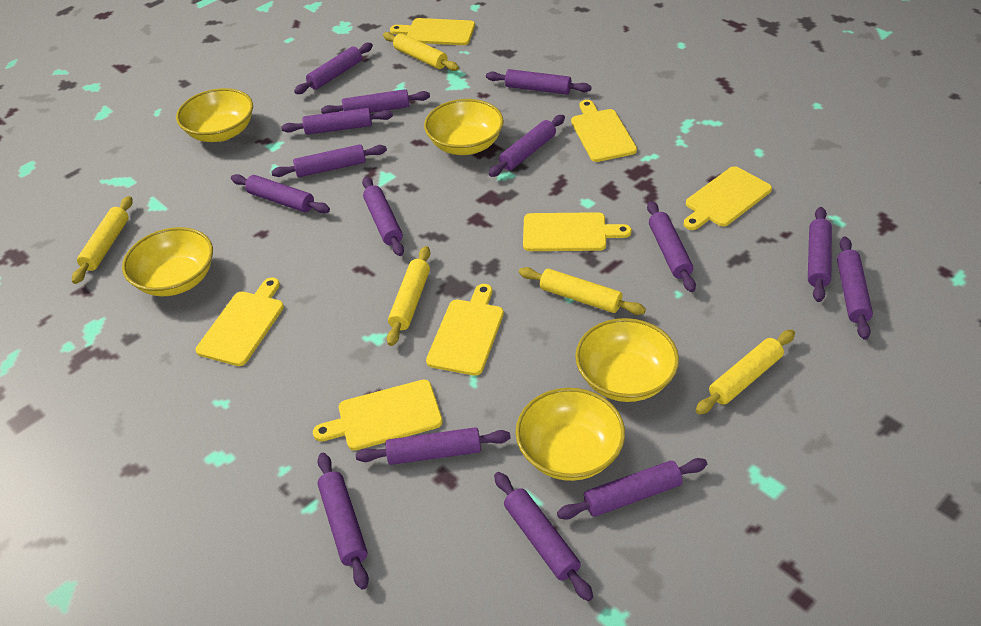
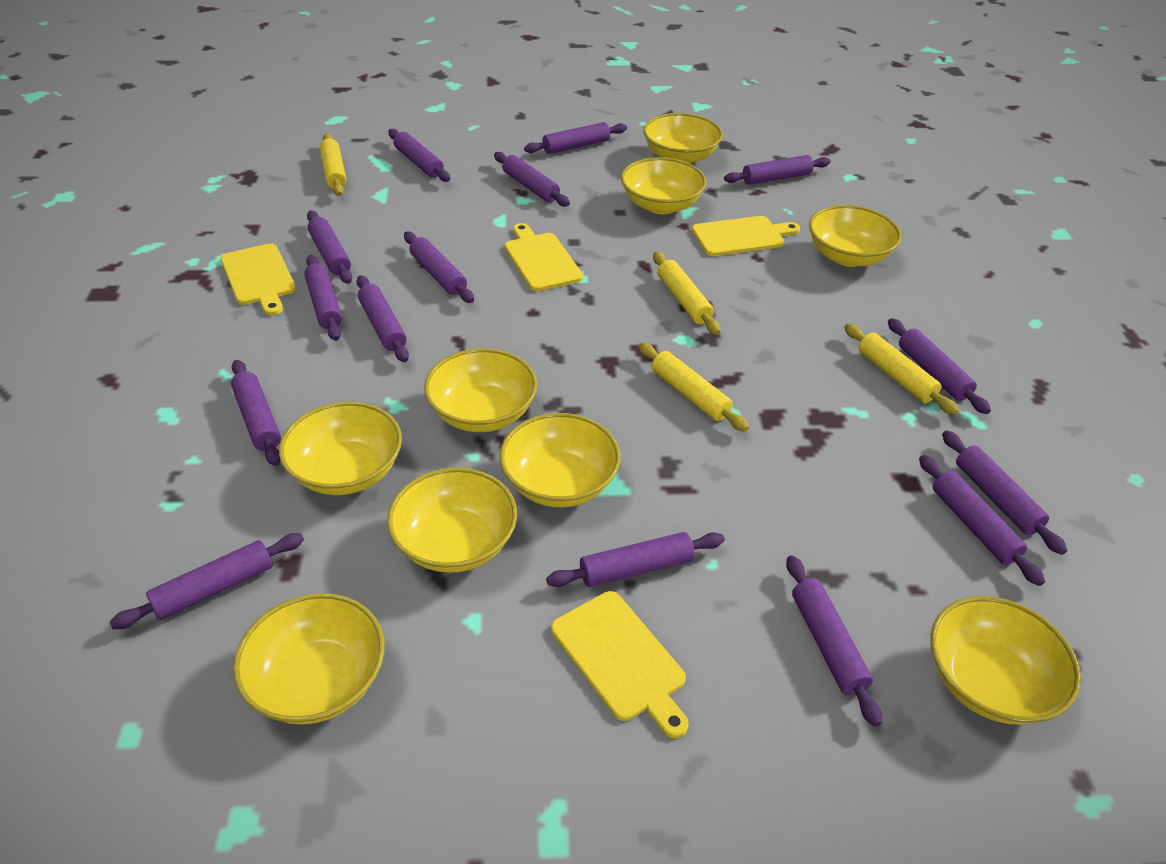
yellow bowl: [122,227,213,297] [176,88,253,142] [424,99,504,155] [516,388,625,481] [575,318,679,402] = 5 -> [233,593,385,725] [279,402,402,495] [387,468,517,573] [424,348,537,432] [499,413,620,507] [621,157,706,214] [643,113,723,164] [809,205,901,267] [931,596,1081,725] = 9
yellow cutting board: [196,277,284,366] [313,379,443,451] [390,18,475,45] [426,284,504,376] [523,212,632,251] [571,100,637,162] [683,166,772,230] = 7 -> [221,243,296,315] [505,223,583,291] [551,591,689,738] [692,216,800,256] = 4
yellow rolling pin: [72,196,133,284] [383,32,459,71] [387,246,430,346] [519,267,646,315] [696,330,795,415] = 5 -> [320,134,347,196] [638,342,749,432] [653,252,720,335] [844,324,959,415] = 4

